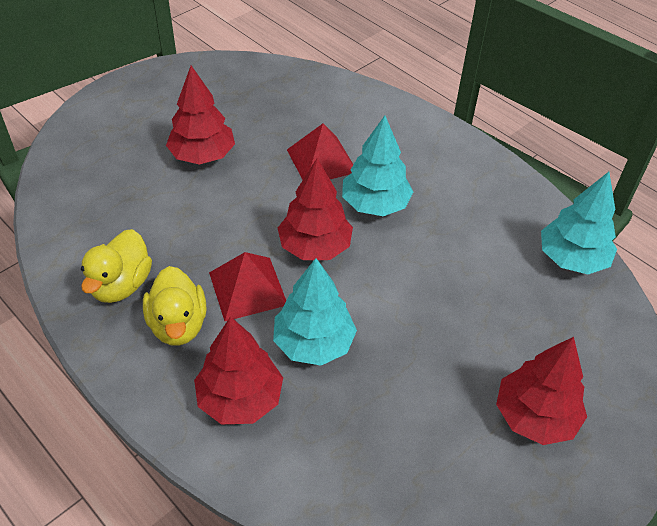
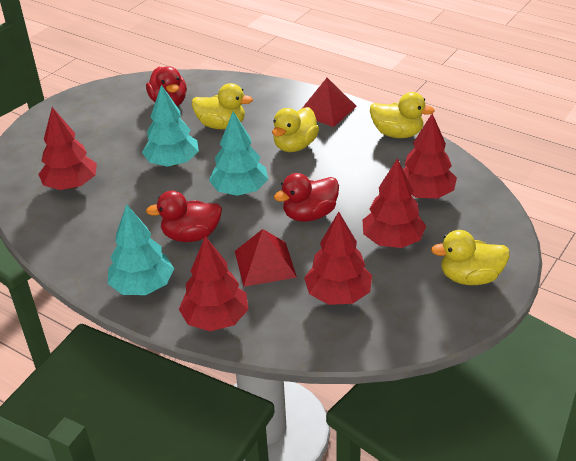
red duck: none = 0 -> [146,66,187,106] [146,191,222,242] [274,173,339,222] = 3
red tree: [166,66,235,164] [194,316,283,424] [278,158,353,260] [496,337,587,445] = 4 -> [38,107,97,190] [179,236,249,331] [304,212,372,305] [363,158,426,248] [403,113,457,198] = 5
yellow duck: [81,229,152,303] [143,266,206,346] = 2 -> [192,83,253,129] [272,107,319,152] [370,92,435,138] [431,230,510,285] = 4

